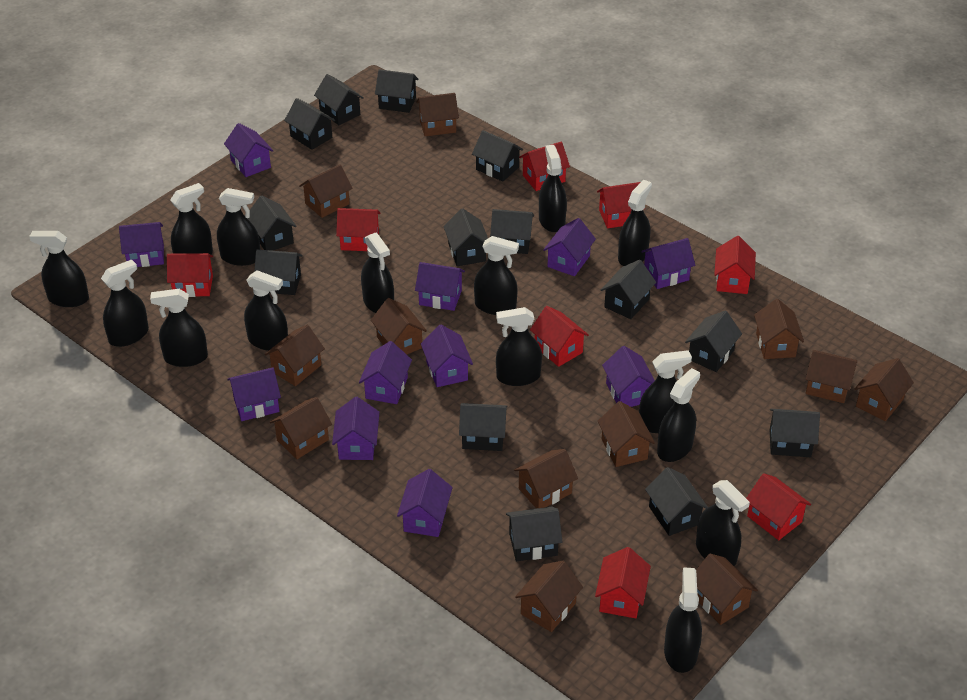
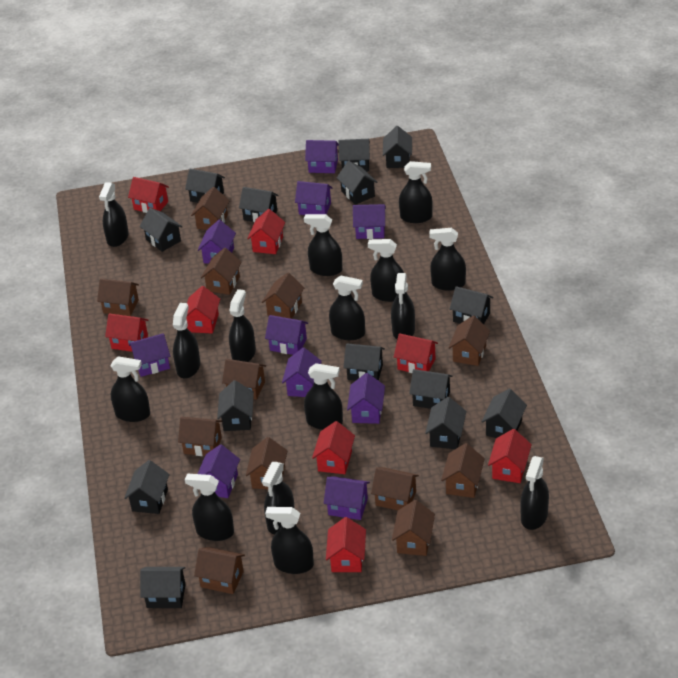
purple house: [119,222,164,267] [224,123,273,177] [227,367,281,421] [332,397,379,460] [359,341,412,404] [397,469,453,537] [415,262,465,311] [421,325,473,387] [543,218,596,276] [602,346,655,407] [641,238,695,289] = 11 -> [129,333,170,377] [198,220,236,264] [198,444,240,498] [265,315,308,355] [282,348,322,397] [295,181,332,215] [305,140,339,173] [324,476,370,520] [347,373,385,424] [353,204,386,239] = 10

